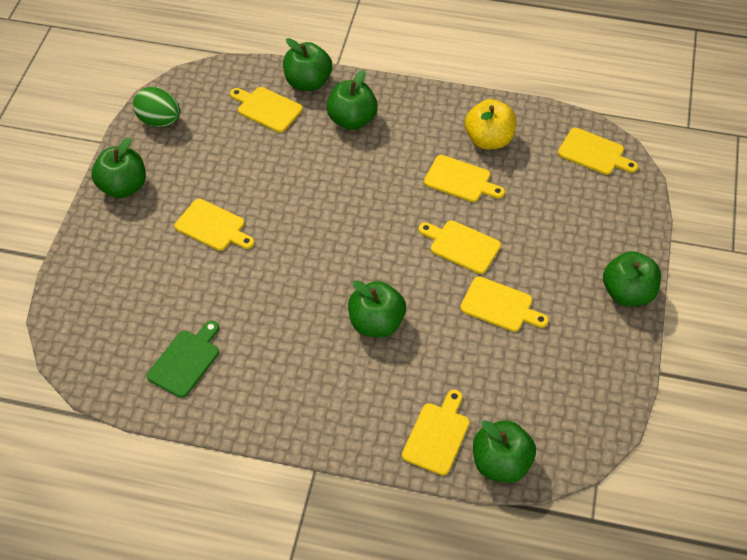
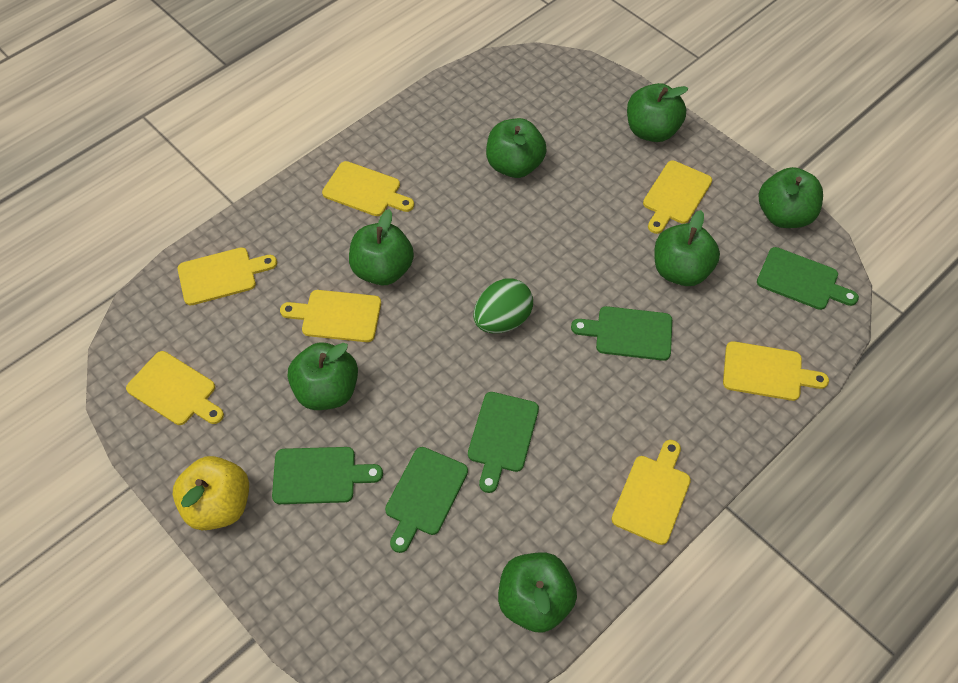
green apple: [91,137,146,198] [283,38,332,91] [327,70,378,130] [348,280,406,337] [473,420,536,483] [603,251,661,306] = 6 -> [288,343,358,410] [349,209,414,285] [486,118,547,178] [498,553,577,633] [627,83,689,142] [654,210,720,286] [759,167,823,228] = 7
green cutting board: [147,321,219,398] = 1 -> [272,447,383,504] [385,447,468,553] [468,392,539,493] [571,306,672,361] [757,247,859,310] = 5

